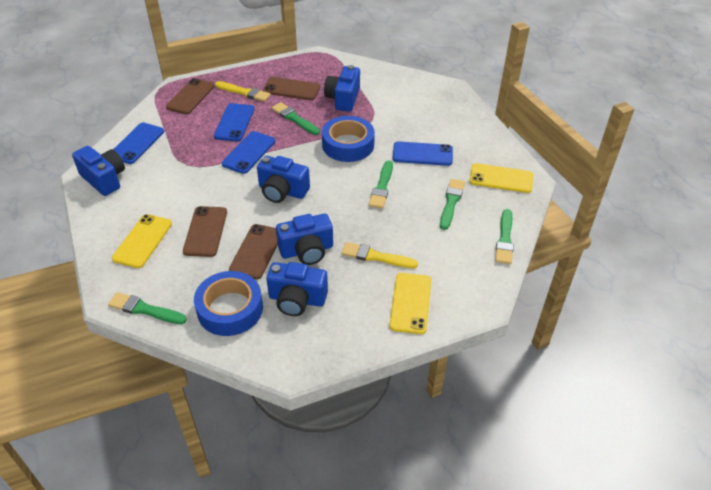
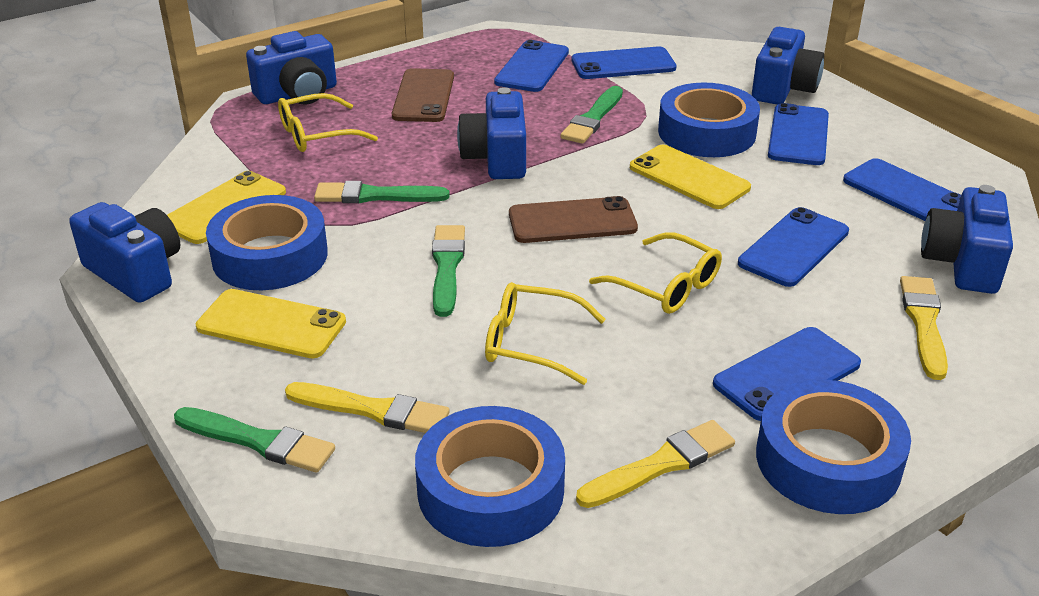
blue phone: [113,123,164,164] [214,103,254,141] [222,131,275,174] [393,141,453,166] = 4 -> [494,40,569,92] [572,46,677,79] [713,327,861,421] [738,207,849,287] [768,103,829,165] [843,158,961,221] = 6
blue tape: [194,271,263,336] [322,116,375,162] = 2 -> [206,195,328,290] [415,406,565,547] [658,83,760,157] [756,379,911,514] = 4
brown phone: [166,78,214,114] [183,206,227,257] [229,224,278,279] [263,77,320,100] = 4 -> [392,68,454,122] [509,196,638,243] = 2
green brush: [108,292,187,324] [272,102,320,135] [369,160,393,208] [440,179,465,230] [495,209,514,264] = 5 -> [174,407,335,473] [314,181,450,204] [432,225,465,317] [560,86,623,144] = 4
yellow brush: [215,81,271,102] [341,242,418,268] = 2 -> [285,382,450,433] [576,420,735,508] [900,276,948,380] = 3
yellow glasses: none = 0 -> [278,93,378,152] [485,282,606,385] [589,232,722,314] = 3

